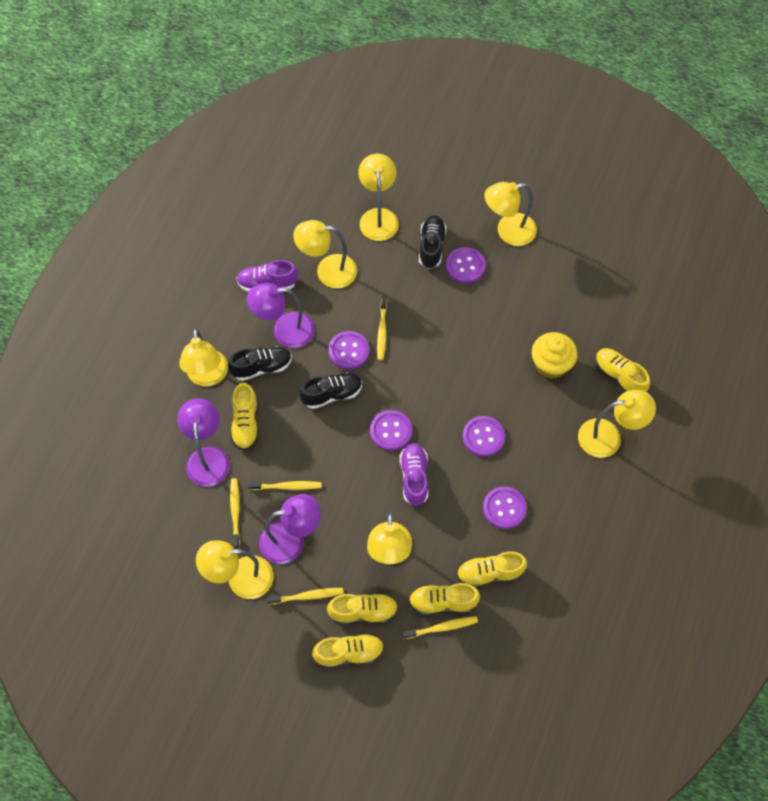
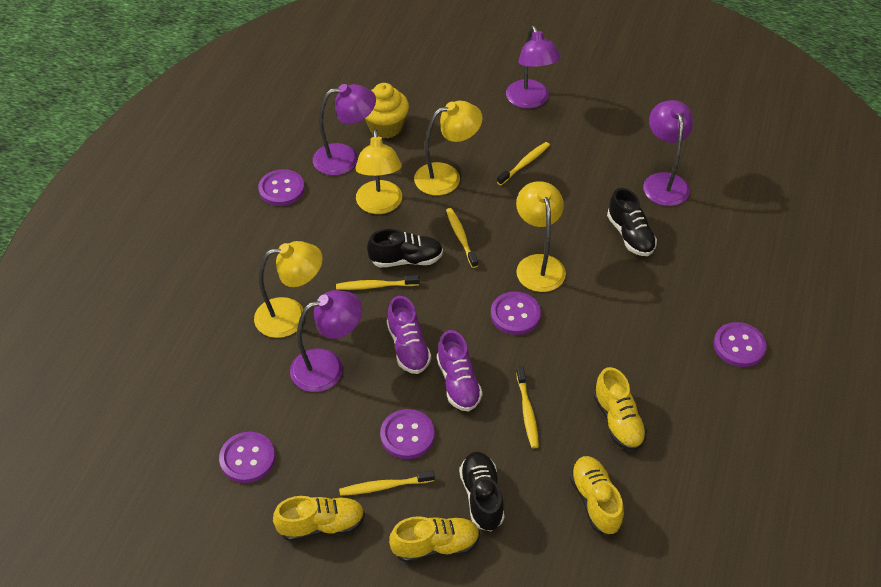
purple lamp: [177,398,230,487] [247,283,315,348] [259,494,321,564] = 3 -> [290,290,362,392] [313,84,376,176] [506,26,561,109] [643,100,694,206] = 4
yellow lamp: [179,328,228,386] [196,540,273,599] [293,220,357,289] [358,154,399,241] [367,512,412,564] [485,182,537,246] [578,390,656,458] = 7 -> [254,241,323,338] [355,129,402,214] [414,101,483,195] [516,181,566,292] = 4
yellow shoe: [230,383,259,451] [312,633,384,669] [327,593,398,625] [409,583,480,615] [457,551,527,588] [595,348,650,392] = 6 -> [273,496,365,541] [389,516,480,563] [570,456,624,535] [593,367,647,451] = 4

